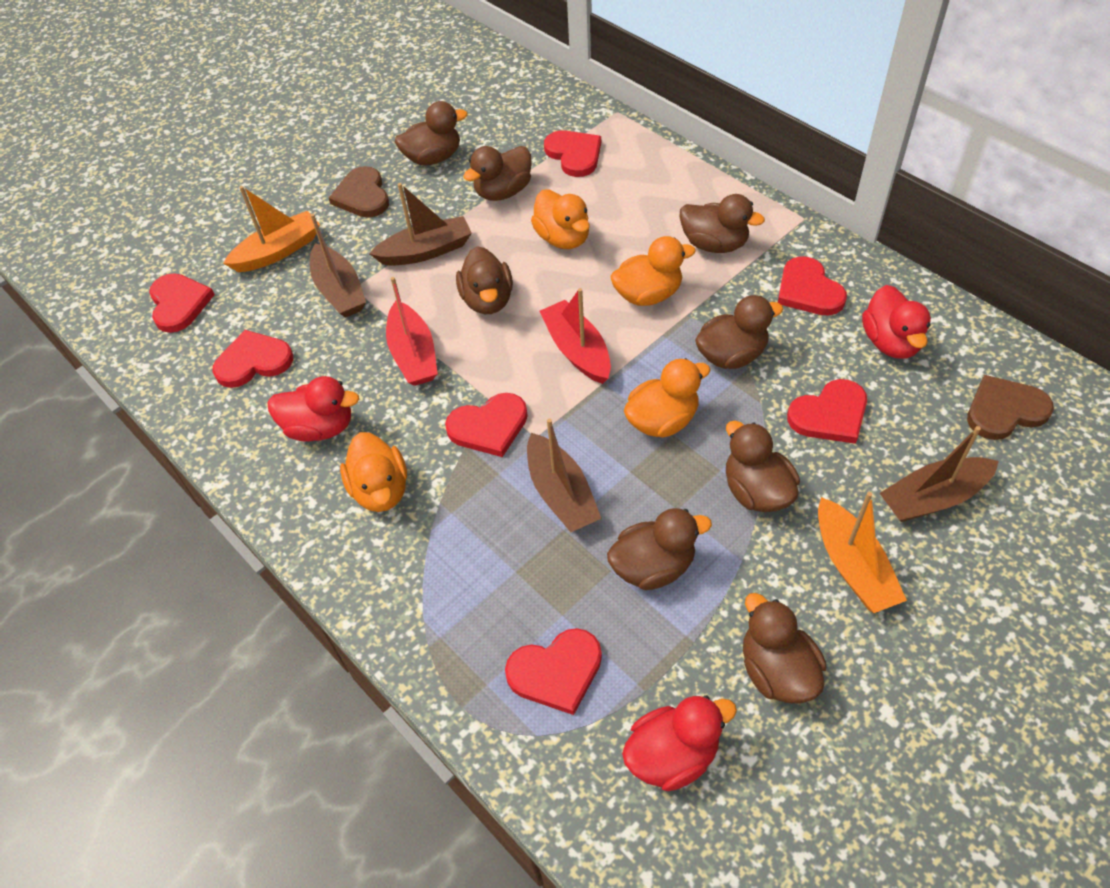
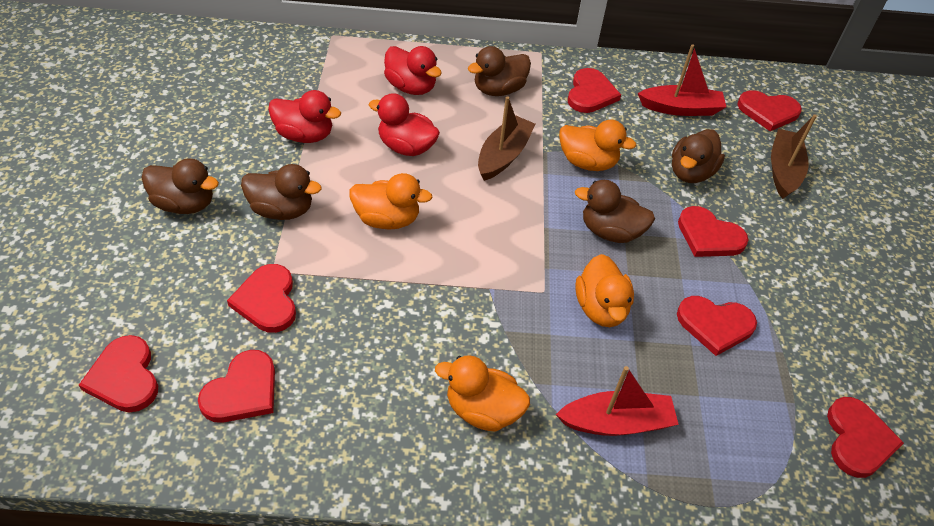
brown boat: [310,214,366,318] [369,183,472,266] [527,418,602,532] [880,426,999,522] = 4 -> [478,96,536,181] [771,114,817,199] = 2
brown duck: [395,101,468,165] [456,246,513,314] [463,146,532,201] [607,508,712,590] [679,194,765,253] [695,295,783,369] [726,421,800,512] [743,593,826,703] = 8 -> [141,158,219,214] [241,164,322,220] [468,46,531,96] [575,180,655,243] [672,129,725,183] = 5
brown heart: [329,166,389,218] [967,375,1054,440] = 2 -> none = 0
orange boat: [223,186,320,272] [818,492,907,613] = 2 -> none = 0
red heart: [149,273,215,333] [212,330,293,388] [445,393,528,457] [505,628,602,715] [544,130,601,177] [778,256,847,316] [787,379,867,444] = 7 -> [79,335,158,412] [198,350,275,423] [227,264,296,333] [568,68,621,113] [677,296,757,356] [678,206,748,257] [737,90,802,131] [827,397,904,478] = 8

